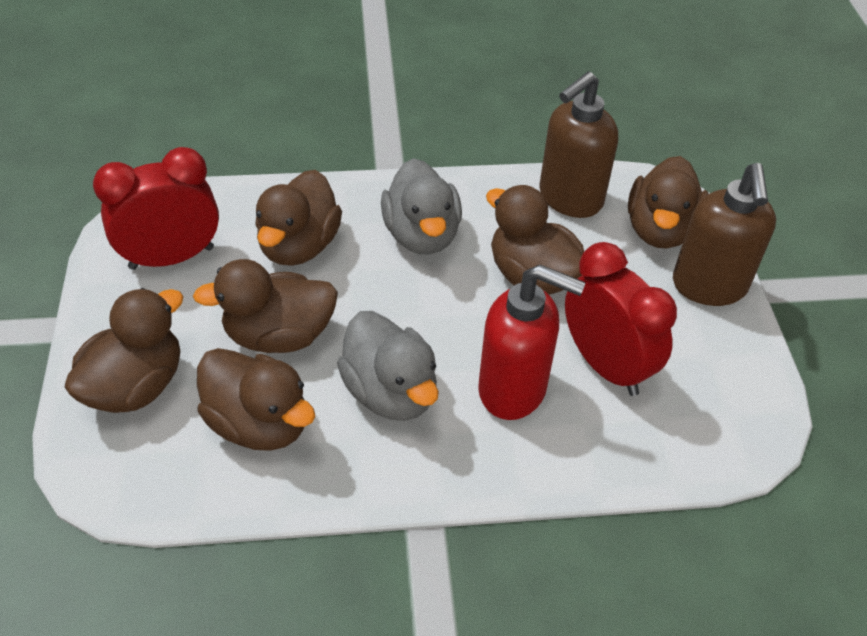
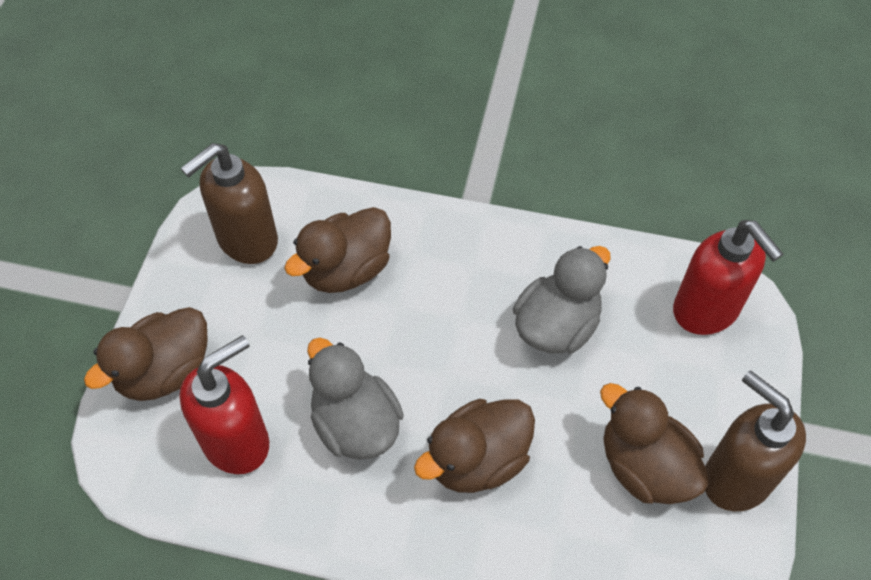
brown duck: [65,288,184,413] [193,259,338,353] [197,348,315,451] [255,170,342,266] [486,185,584,295] [628,156,708,249] = 6 -> [84,307,208,401] [285,207,391,293] [414,399,535,493] [600,383,709,504] = 4
red clock: [93,147,219,270] [565,242,677,396] = 2 -> none = 0
red soap dispenser: [478,264,586,420] = 1 -> [179,335,269,474] [673,220,783,335] = 2

